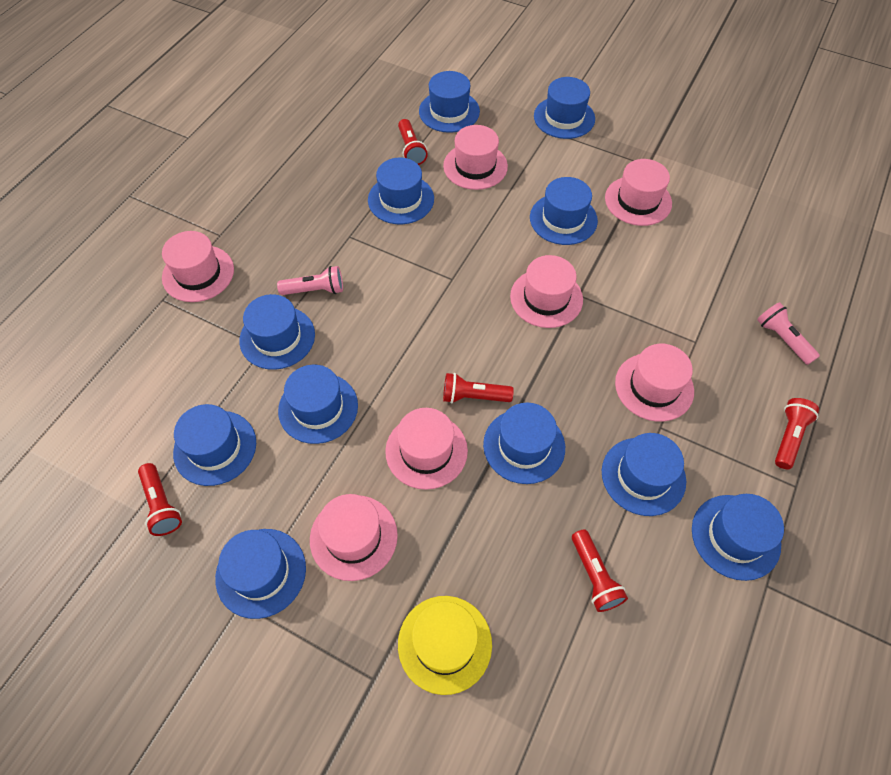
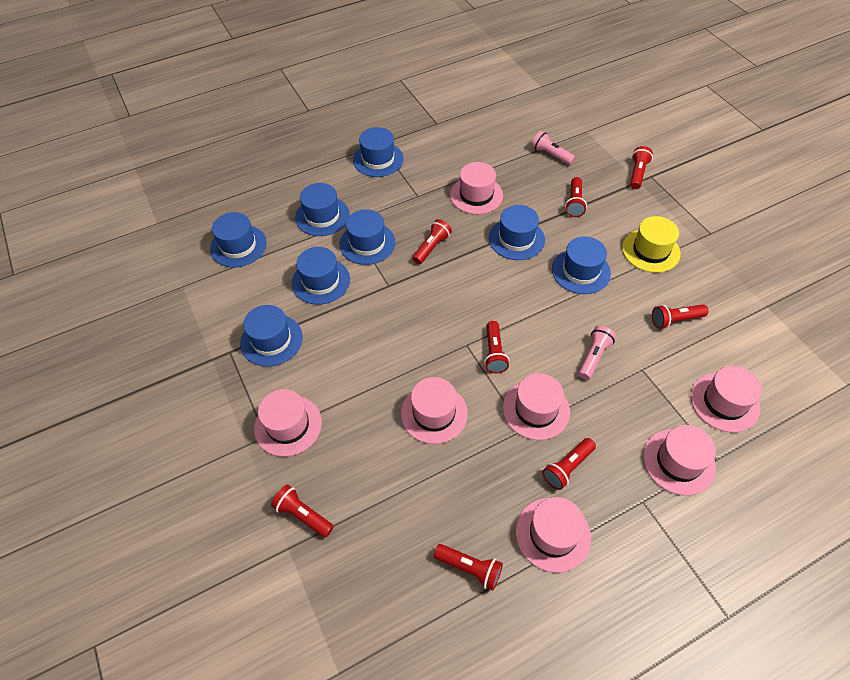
blue hat: [173,404,256,486] [215,529,306,619] [239,294,315,370] [278,365,358,444] [368,158,434,224] [419,71,480,133] [483,403,565,484] [530,177,598,245] [534,77,595,139] [602,433,686,516] [692,494,784,581] = 11 -> [210,212,267,267] [240,305,303,367] [292,247,350,305] [295,183,350,236] [339,209,396,265] [353,127,404,177] [489,205,545,260] [552,237,611,294] = 8
red flashlight: [138,463,182,536] [398,119,428,165] [443,373,514,403] [572,530,628,612] [775,398,819,469] = 5 -> [271,485,334,538] [412,219,452,264] [434,544,503,591] [484,321,509,373] [542,438,596,490] [565,177,587,217] [630,146,653,189] [652,304,709,329] = 8

